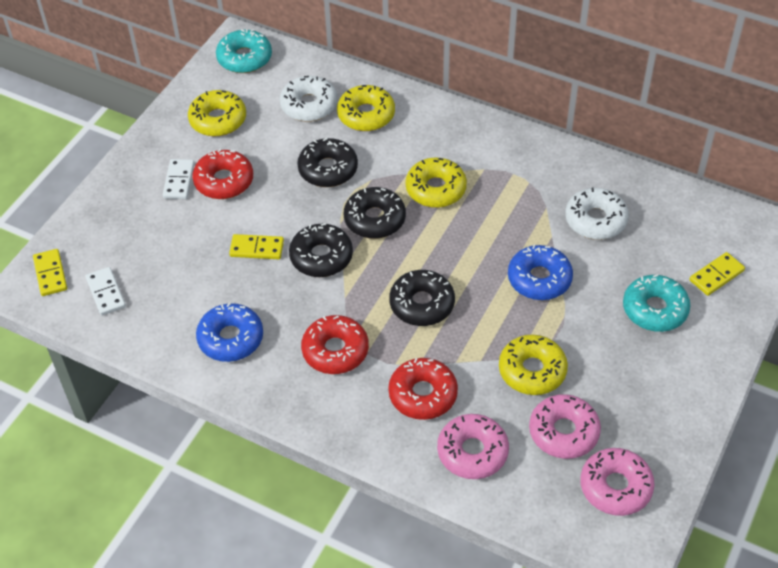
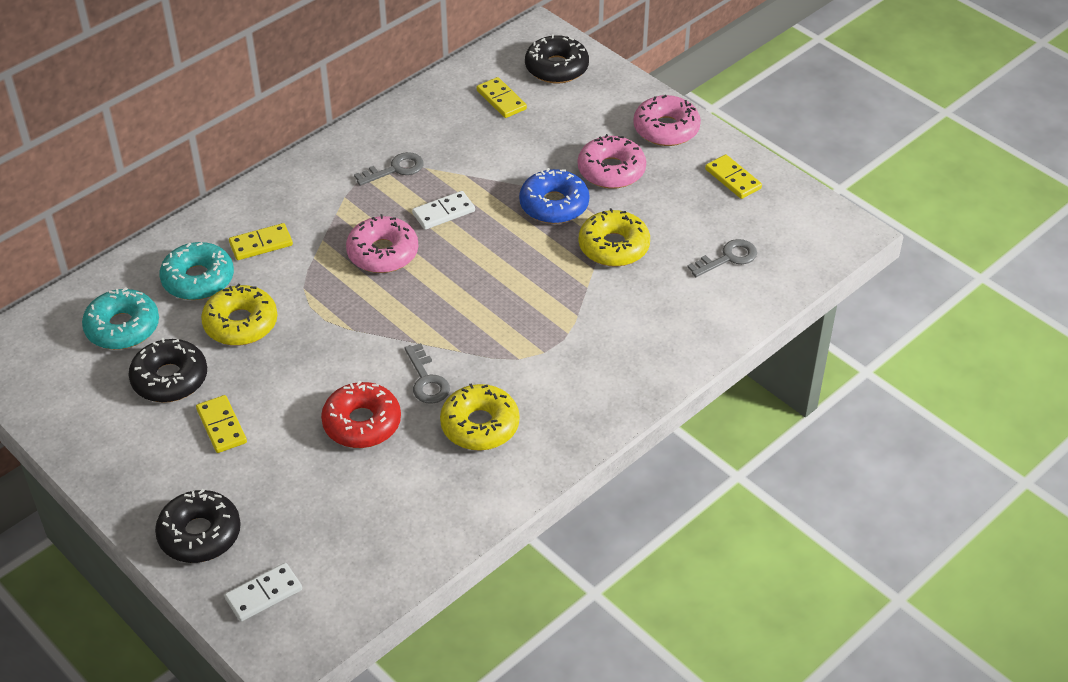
black donut: [289,223,353,277] [297,138,358,187] [344,187,406,239] [389,270,455,326] = 4 -> [128,338,207,403] [155,489,241,563] [525,34,589,84] = 3
blue donut: [196,303,263,362] [508,245,573,300] = 2 -> [519,168,590,224] = 1
grey key: none = 0 -> [354,152,424,186] [405,343,450,404] [687,239,757,277] = 3
red donut: [192,149,253,199] [301,315,369,374] [388,358,458,420] = 3 -> [321,380,401,448] = 1
white donut: [280,76,338,122] [565,188,629,240] = 2 -> none = 0
yellow domino: [33,249,67,296] [229,234,284,259] [689,252,745,296] = 3 -> [196,395,247,453] [229,223,293,260] [476,77,527,118] [705,154,762,199] = 4
yellow donut: [188,90,246,136] [337,85,395,131] [406,158,467,208] [499,335,568,395] = 4 -> [201,283,277,346] [440,384,520,451] [579,208,650,267] = 3

